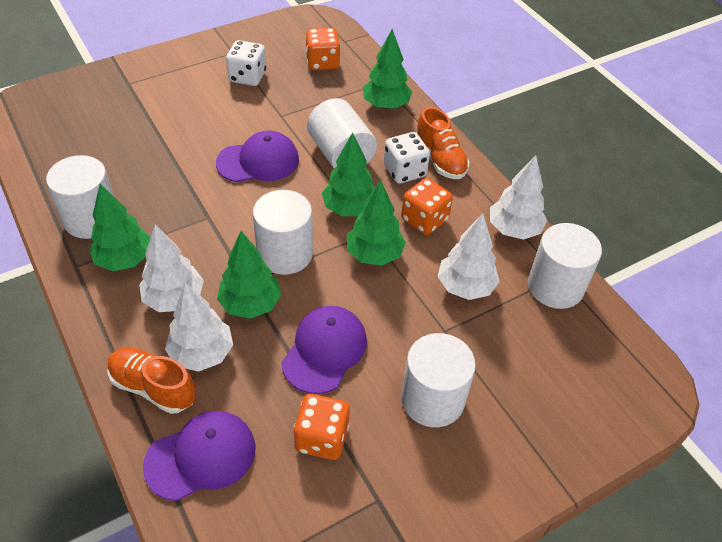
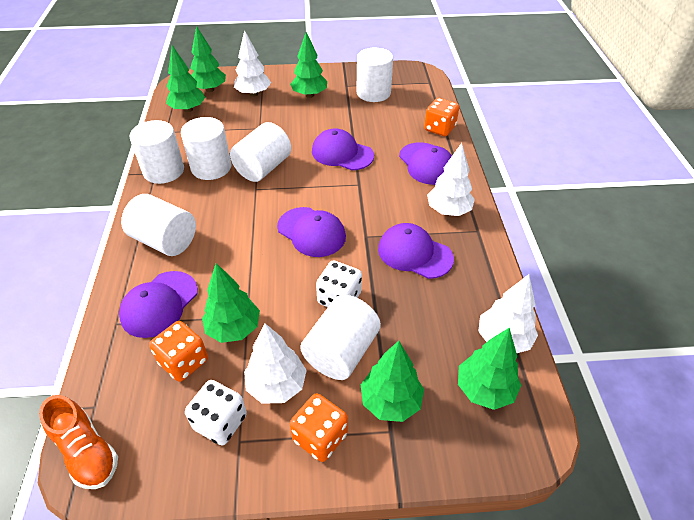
green tree: [89,184,151,271] [217,231,281,319] [322,132,374,216] [347,179,406,266] [363,29,412,109] = 5 -> [166,45,205,112] [190,26,226,92] [202,263,260,343] [290,32,327,98] [361,341,424,422] [458,328,521,410] = 6
orange shoe: [107,348,196,414] [416,107,469,179] = 2 -> [39,395,118,489] = 1
purple cap: [143,411,255,501] [216,131,299,182] [282,306,367,394] = 3 -> [119,271,198,338] [277,207,346,257] [312,128,374,170] [378,223,454,279] [399,142,452,185] = 5
white cylinder: [46,155,114,239] [253,190,313,275] [307,98,377,169] [401,333,476,427] [528,223,602,309] = 5 -> [121,194,196,256] [130,120,184,184] [181,117,231,180] [230,122,291,182] [300,295,381,380] [356,48,393,102] = 6

